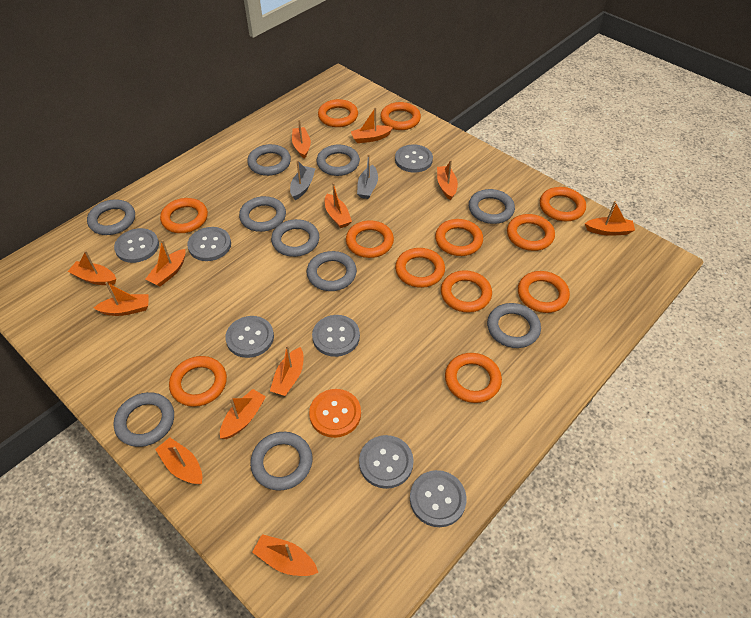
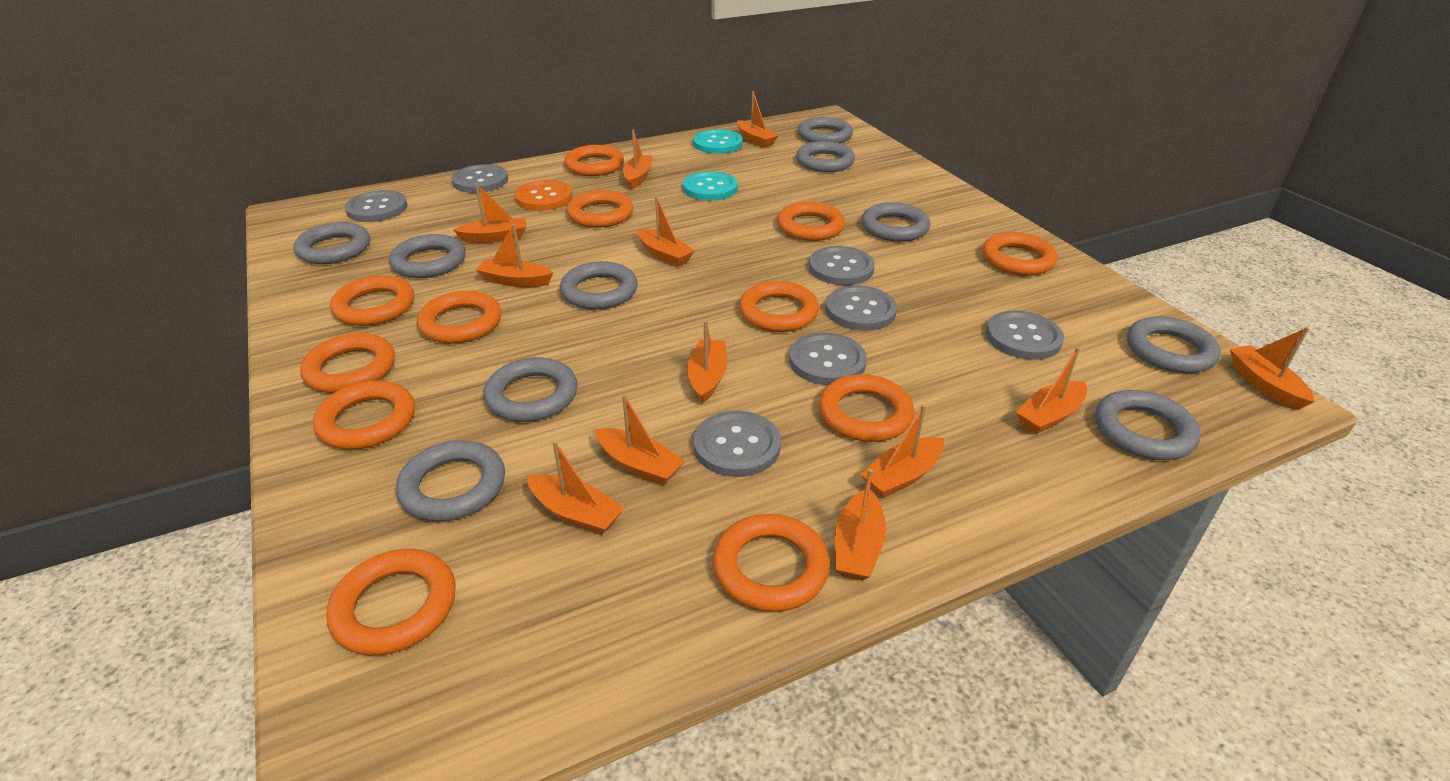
grey boat: [290,160,316,200] [357,154,378,199] = 2 -> none = 0
turquoise button: none = 0 -> [683,171,738,201] [693,129,743,154] = 2

